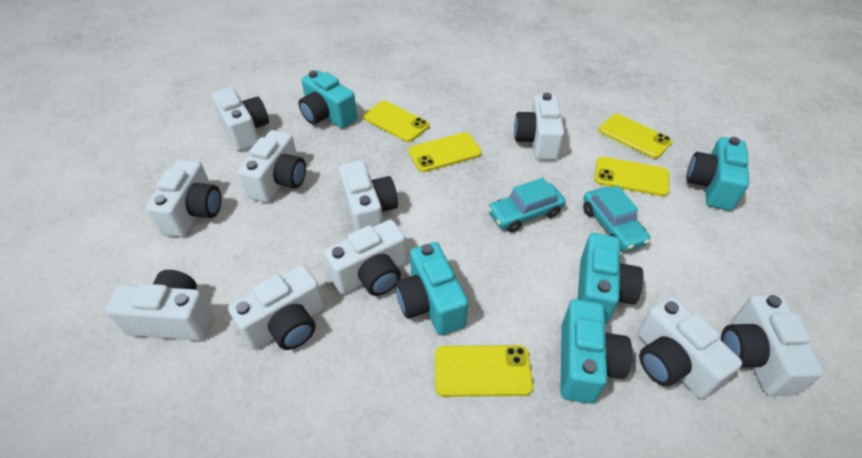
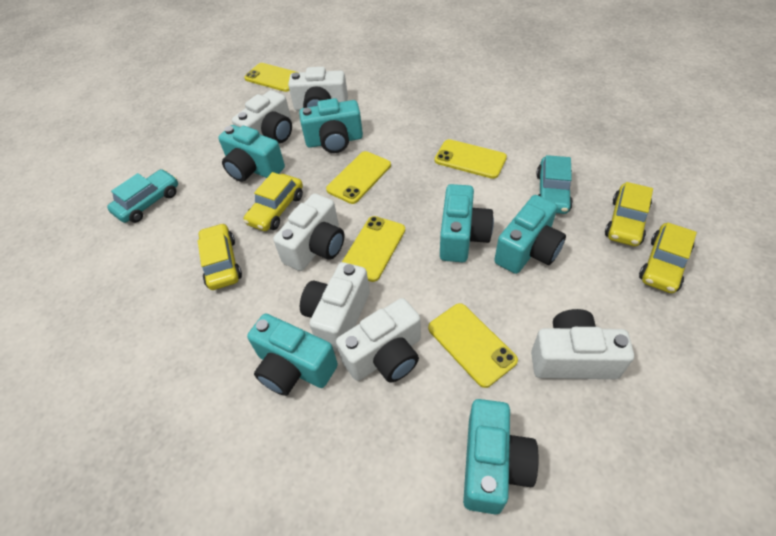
turquoise camera: [298,70,357,128] [395,242,468,335] [560,299,632,404] [578,233,644,324] [686,137,749,211] = 5 -> [218,125,285,182] [247,314,338,396] [299,98,363,153] [440,184,494,262] [463,399,539,514] [494,195,566,274] = 6
white camera: [105,270,213,341] [146,160,221,237] [211,87,269,151] [228,265,324,350] [238,130,306,203] [324,220,407,296] [339,161,398,231] [514,93,564,160] [638,297,742,399] [721,295,824,396] = 10 -> [232,90,292,143] [273,193,345,271] [288,67,348,111] [300,262,370,352] [336,298,421,382] [531,309,634,379] = 6
yellow car: none = 0 -> [198,223,242,290] [243,172,303,231] [605,182,653,246] [639,223,697,293] = 4

